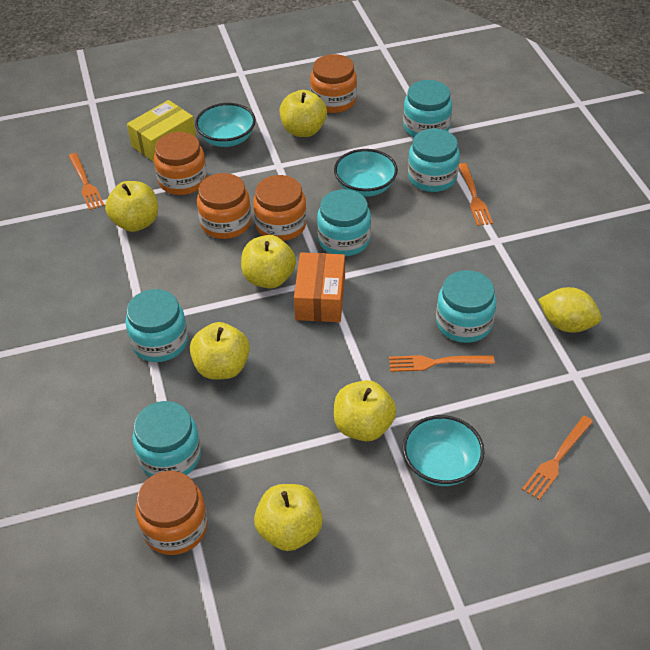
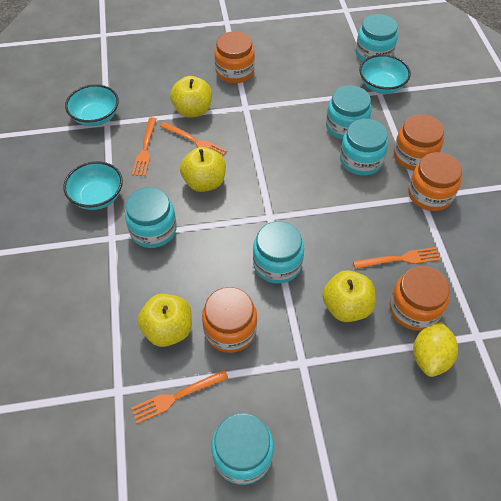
orange box: [294,252,345,322] = 1 -> none = 0
yellow apple: [105,181,158,232] [190,322,250,380] [241,235,296,289] [254,484,323,551] [279,90,327,137] [334,380,396,441] = 6 -> [138,294,192,347] [170,76,212,118] [180,147,226,192] [322,271,375,322] = 4
yellow box: [127,100,196,162] = 1 -> none = 0

